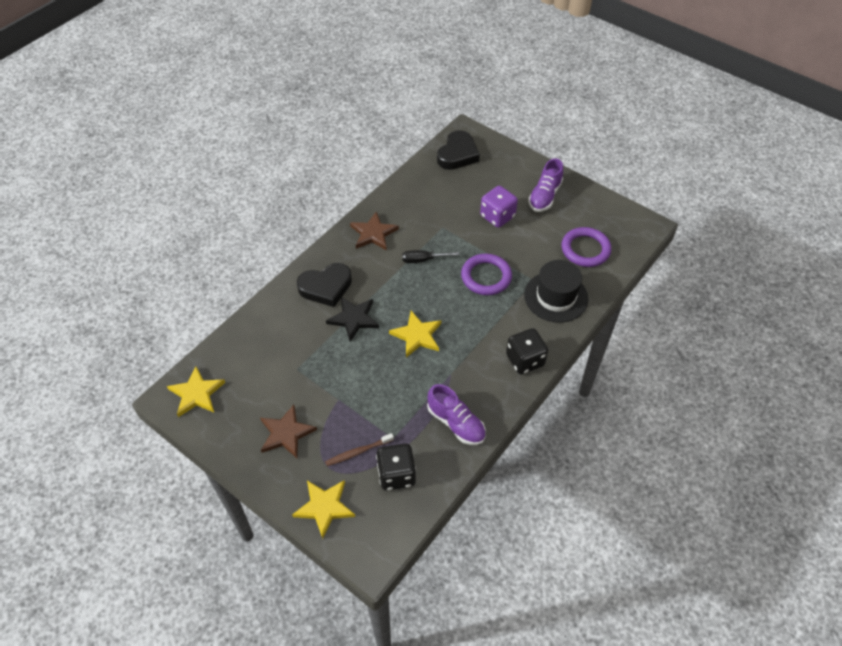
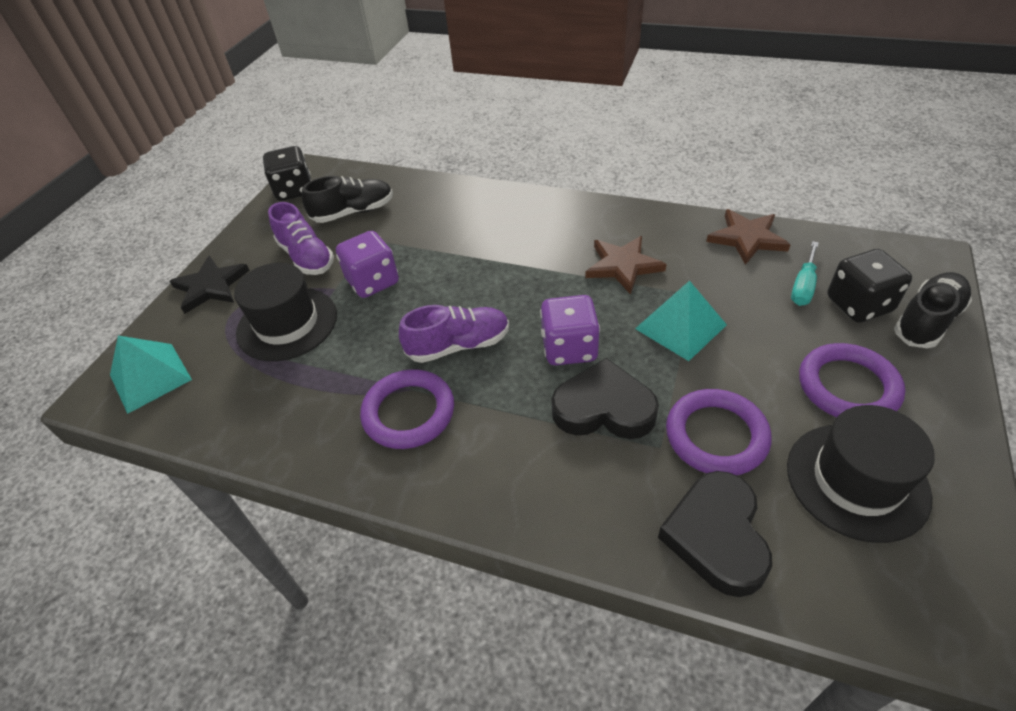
black hat: [524,260,588,323] = 1 -> [234,263,337,361] [787,405,935,543] = 2
black screwdriver: [402,250,459,263] = 1 -> none = 0
black shoe: none = 0 -> [302,176,393,223] [894,272,972,348] = 2
brown toothbrush: [325,433,394,466] = 1 -> none = 0
purple dice: [480,186,518,228] = 1 -> [336,231,399,298] [540,295,600,365] = 2
purple ring: [461,254,512,295] [561,227,611,267] = 2 -> [360,369,454,449] [666,389,771,476] [799,343,906,417] = 3
turquoise pyramid: none = 0 -> [110,336,192,414] [635,281,727,361] = 2
turquoise screwdriver: none = 0 -> [791,241,819,306] = 1
yellow star: [167,367,225,417] [292,480,355,539] [389,311,441,357] = 3 -> none = 0

